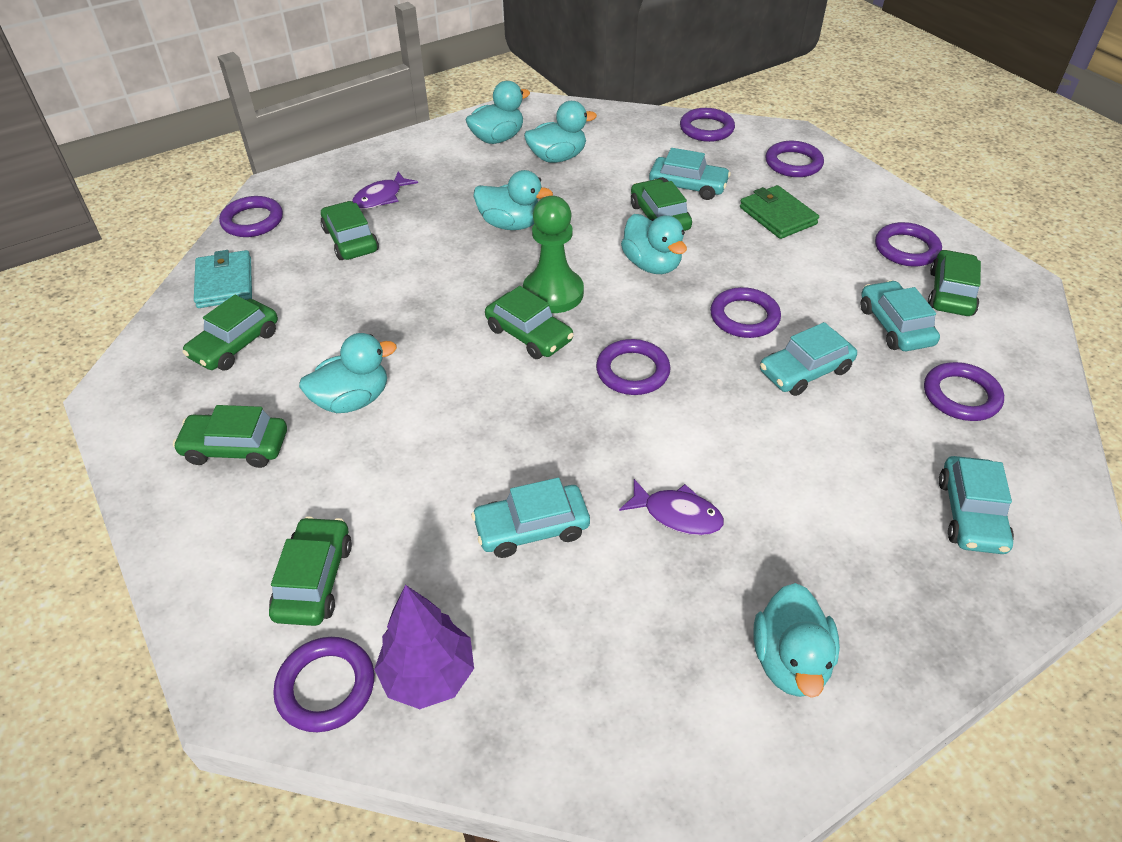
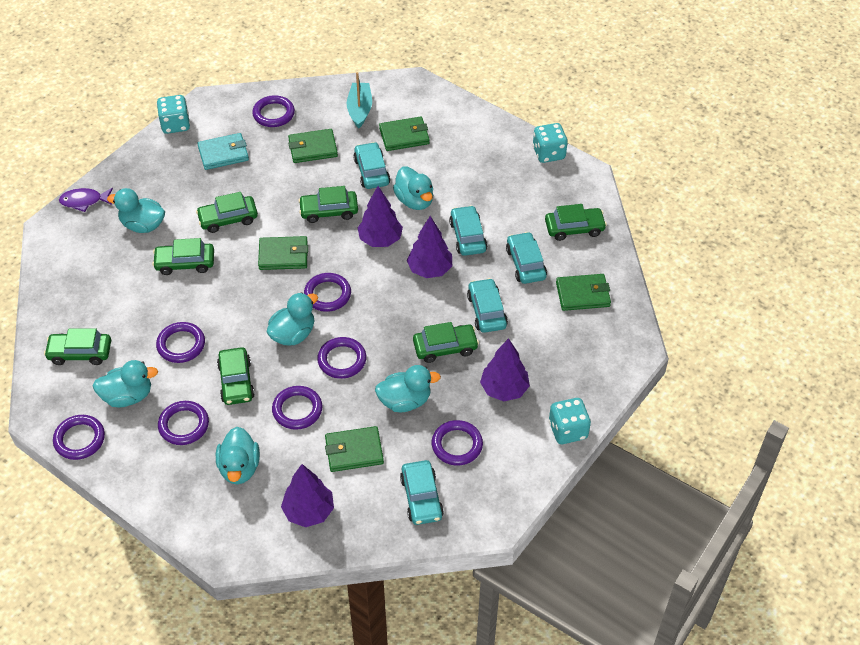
green pawn: [523,196,584,313] = 1 -> none = 0
green wallet: [740,185,819,239] = 1 -> [258,236,308,270] [288,129,338,163] [325,426,384,472] [379,116,430,151] [556,274,611,311] = 5
purple fish: [352,171,418,209] [619,479,724,535] = 2 -> [59,188,113,212] = 1
purple tree: [374,585,474,709] = 1 -> [281,464,334,527] [357,186,403,247] [407,216,452,278] [480,338,530,402] = 4
turquoise boat: none = 0 -> [347,72,372,129] = 1
turquoise dice: none = 0 -> [157,95,190,134] [533,123,568,163] [549,398,591,444] = 3

